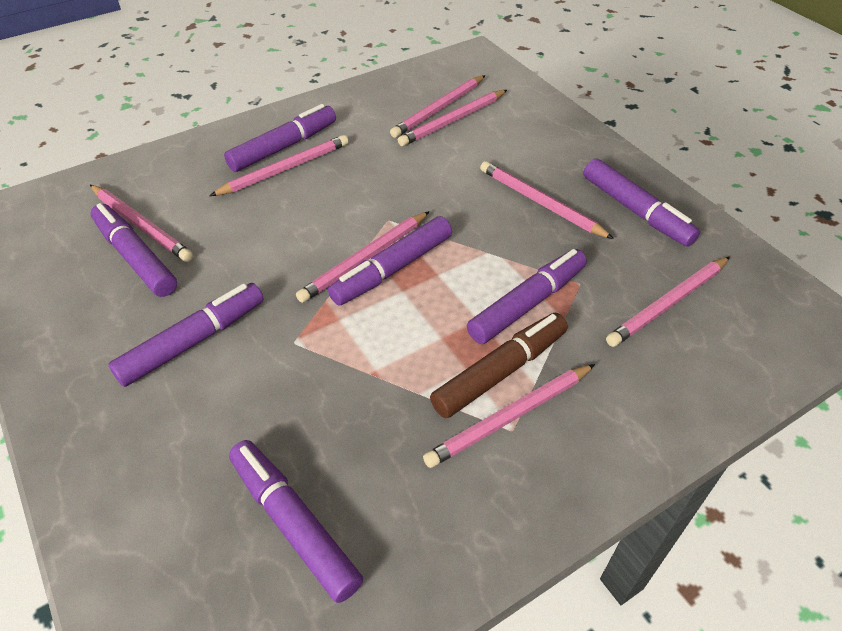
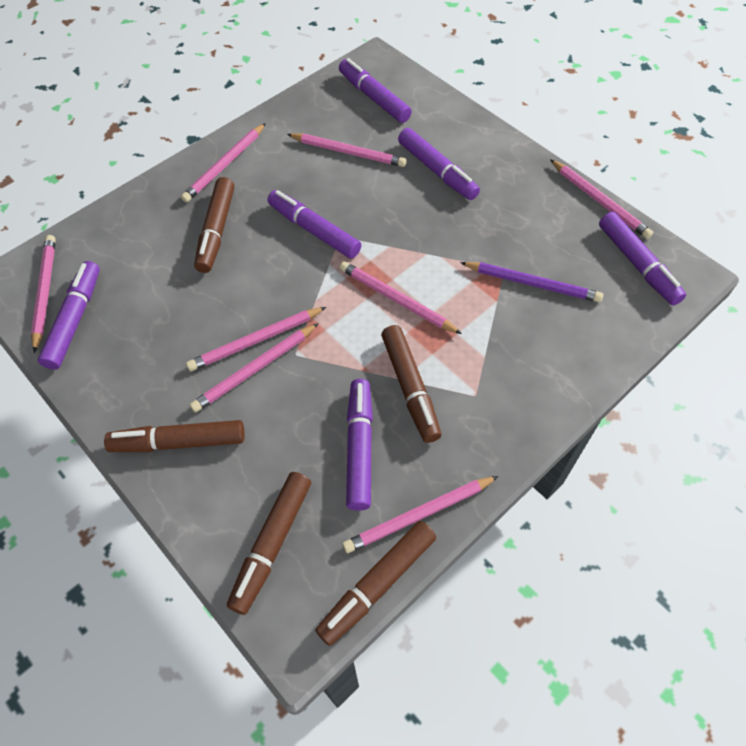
brown marker: [430,313,568,418] = 1 -> [104,420,245,452] [194,177,234,273] [227,472,311,615] [315,521,436,646] [381,325,442,443] = 5
purple marker: [91,203,177,297] [109,283,264,387] [224,104,336,172] [229,440,363,603] [328,216,452,306] [467,249,587,344] [583,158,700,247] = 7 -> [38,261,100,370] [267,190,361,259] [339,58,412,123] [346,379,373,511] [398,128,480,200] [599,212,686,305] = 6
purple pencil: none = 0 -> [460,262,603,302] = 1

